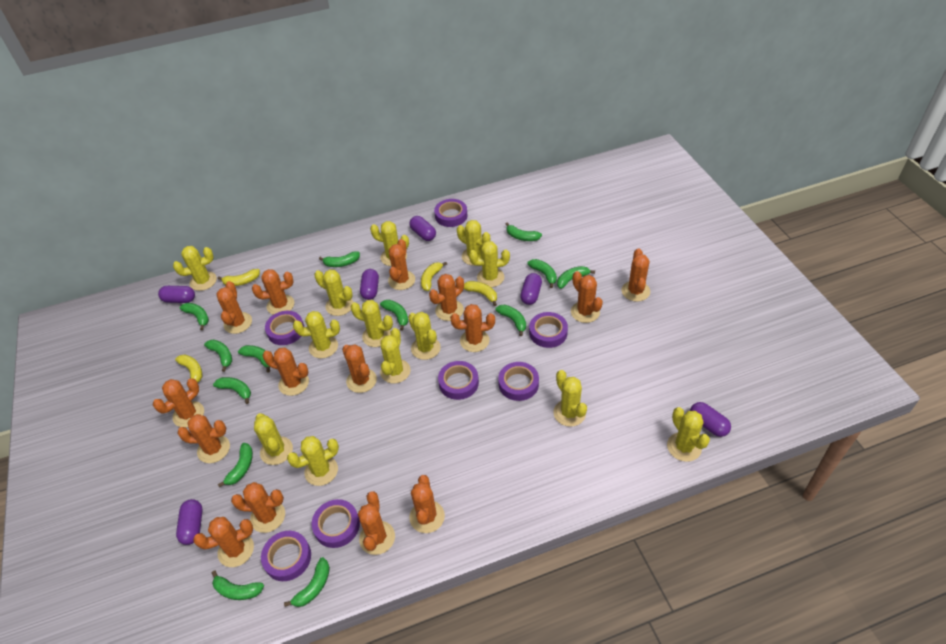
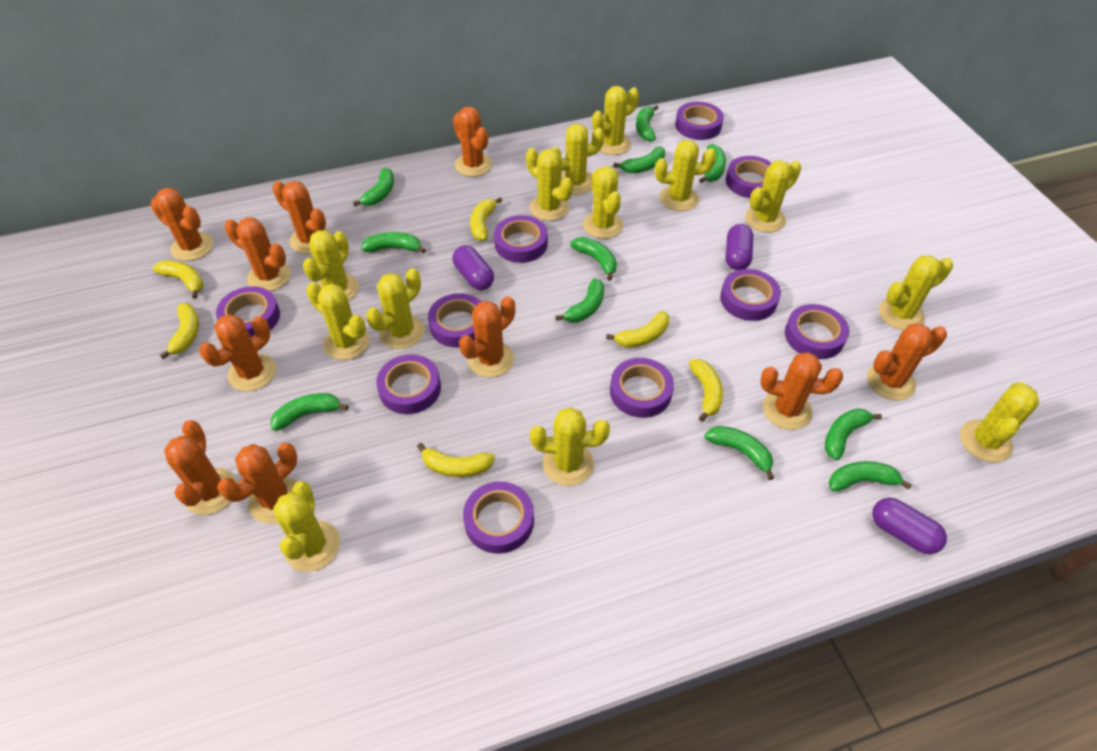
green banana: [180,303,209,330] [204,339,232,372] [212,571,264,600] [213,377,251,404] [218,443,253,487] [238,345,270,373] [284,557,330,607] [319,251,360,267] [380,300,408,331] [495,305,526,336] [506,222,542,241] [527,259,557,288] [557,266,595,289] = 13 -> [271,393,349,431] [353,168,394,206] [361,232,426,253] [555,278,604,323] [570,237,617,281] [613,147,665,173] [636,105,658,142] [699,144,726,183] [704,426,774,480] [825,408,882,460] [828,461,912,492] = 11
orange cactus: [153,378,204,428] [177,414,230,463] [193,517,254,567] [216,281,252,334] [231,482,285,533] [252,269,294,315] [263,348,309,396] [342,344,377,393] [358,491,395,555] [388,239,415,290] [409,475,445,533] [429,274,464,321] [450,304,495,352] [571,271,603,323] [622,248,650,302] = 15 -> [150,188,213,261] [164,420,237,515] [199,314,276,391] [217,443,297,523] [224,217,291,291] [272,181,331,254] [453,107,492,177] [459,296,515,378] [760,352,843,430] [867,324,947,400] = 10
purple capsule: [158,286,195,303] [176,499,202,545] [360,269,379,300] [409,216,436,241] [520,273,542,305] [690,402,731,437] = 6 -> [453,245,494,290] [725,224,753,270] [872,498,947,554] = 3
purple tape: [261,531,311,581] [265,311,304,345] [312,499,360,548] [434,199,468,227] [438,361,479,400] [498,362,539,401] [529,312,568,348] = 7 -> [216,286,280,337] [376,354,441,414] [428,293,481,348] [463,481,534,554] [494,215,548,263] [610,358,674,418] [675,102,724,140] [720,269,781,321] [726,156,771,198] [785,304,849,359] = 10
yellow banana: [175,354,202,383] [218,269,260,286] [421,262,447,291] [464,281,497,306] = 4 -> [153,260,204,299] [160,303,199,359] [417,443,495,477] [470,197,503,241] [606,311,669,348] [689,359,723,422] = 6

